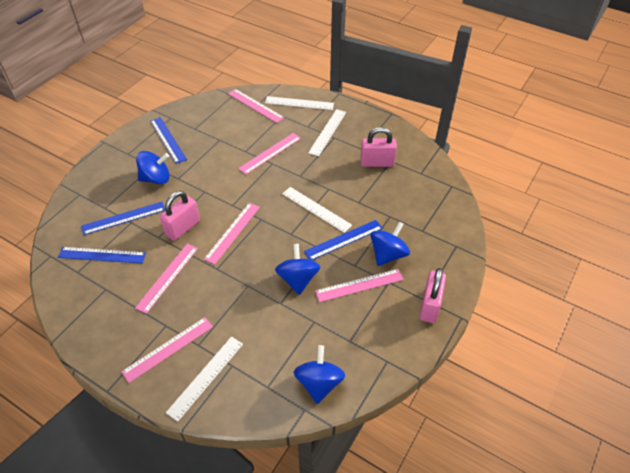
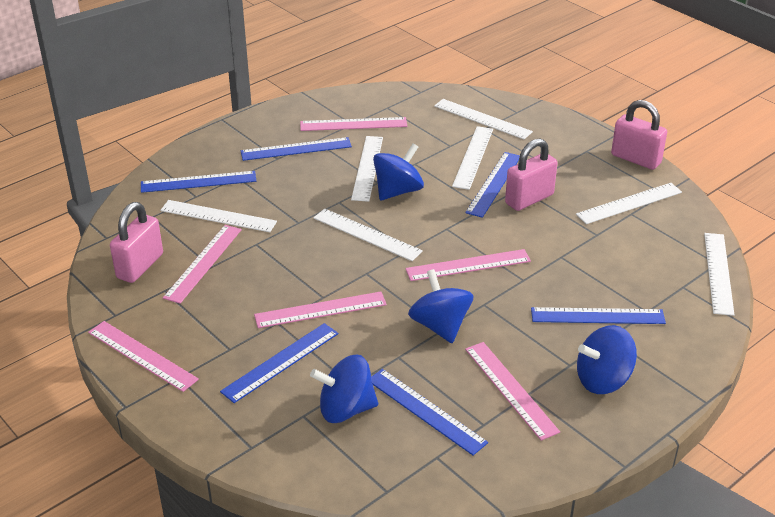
blue ruler: [58,247,146,263] [81,202,165,235] [150,117,187,164] [304,220,383,260] = 4 -> [141,171,256,193] [220,323,339,403] [241,137,352,161] [371,369,488,455] [465,152,520,218] [531,307,666,324] = 6
white ruler: [166,337,243,422] [265,96,334,110] [282,187,352,233] [308,109,346,156] = 4 -> [160,200,277,232] [313,209,423,261] [351,136,383,202] [434,99,533,139] [452,126,493,190] [576,183,682,224] [704,233,734,316] = 7

